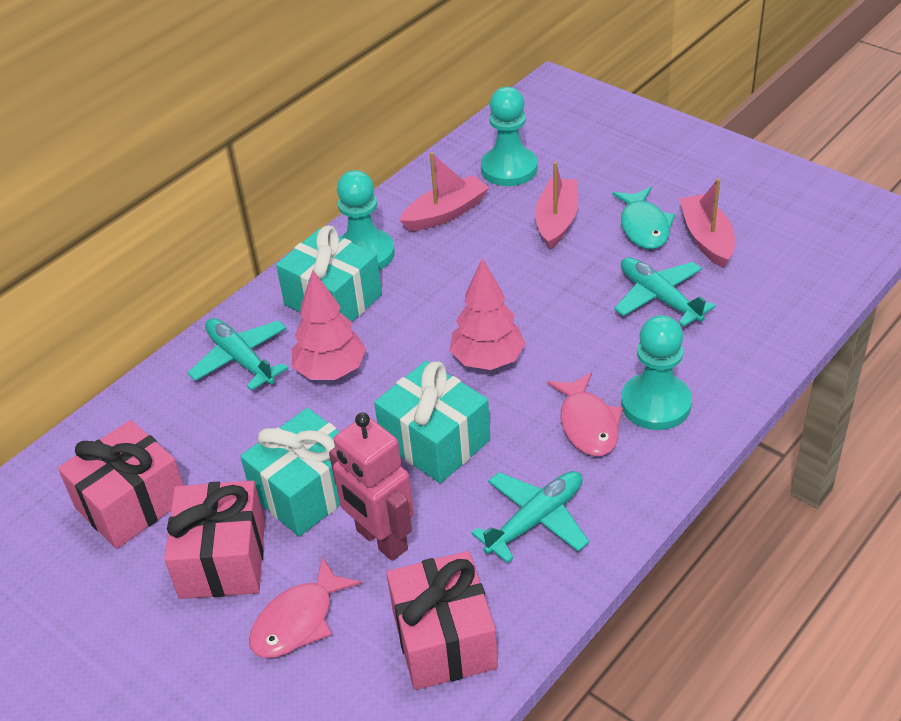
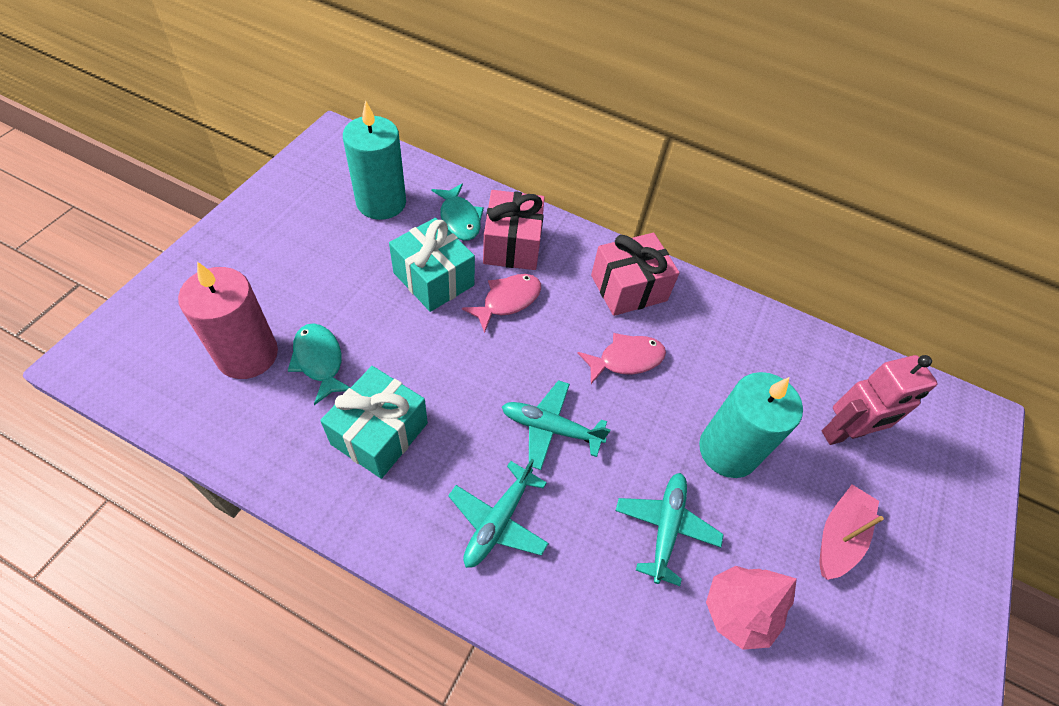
pink boat: [399,152,489,231] [535,162,578,249] [680,178,735,268] = 3 -> [820,485,884,580] = 1
pink candle: none = 0 -> [178,262,278,379] = 1
pink gift: [58,420,184,549] [164,481,265,599] [387,551,498,690] = 3 -> [483,190,545,270] [591,233,680,316] = 2
pink tree: [292,270,366,380] [450,258,525,370] = 2 -> [706,566,797,650] = 1
turquoise candle: none = 0 -> [343,100,406,220] [699,372,803,478] = 2
turquoise fish: [612,187,675,249] = 1 -> [288,323,351,405] [432,184,484,241] = 2
turquoise gift: [240,408,340,537] [276,226,382,323] [374,361,490,483] = 3 -> [320,366,428,479] [389,218,475,312] = 2
turquoise pawn: [337,170,395,270] [481,87,537,186] [621,315,692,430] = 3 -> none = 0

